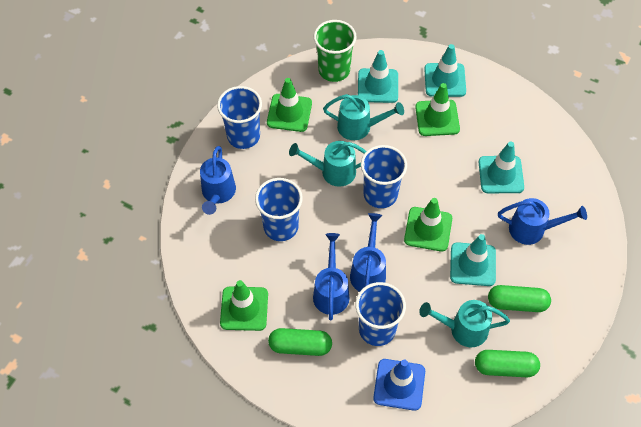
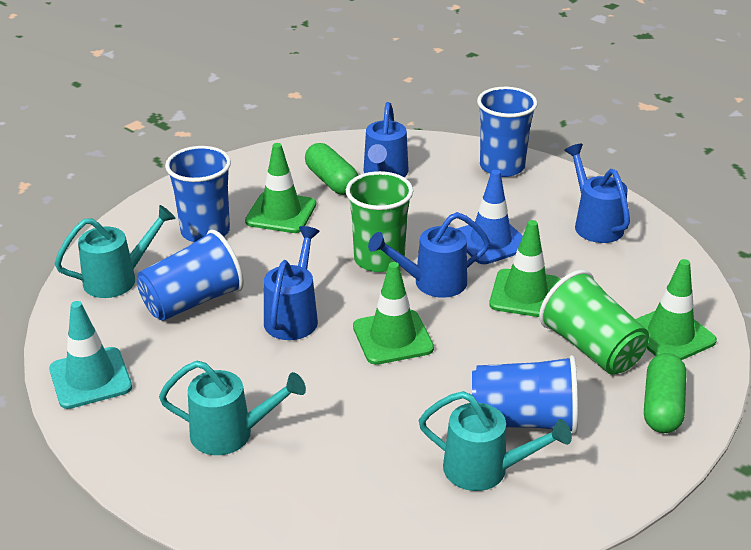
green capsule: [268,328,332,356] [475,350,540,377] [488,285,551,312] = 3 -> [305,143,358,195] [644,353,686,433] = 2
green cup: [314,20,357,82] = 1 -> [346,171,413,272] [539,270,649,375] = 2
turquoise traffic cone: [358,50,398,103] [424,44,466,97] [450,234,496,286] [479,142,524,193] = 4 -> [49,301,132,409] = 1

